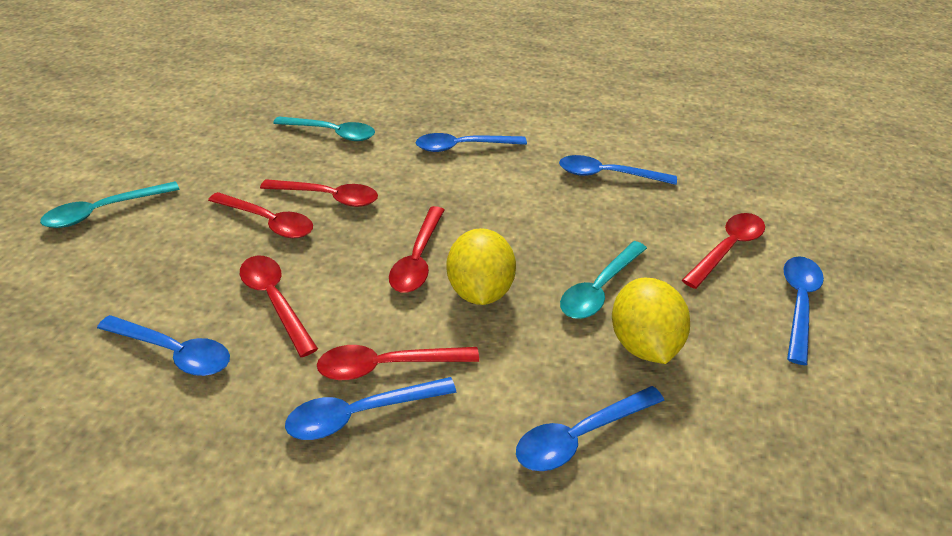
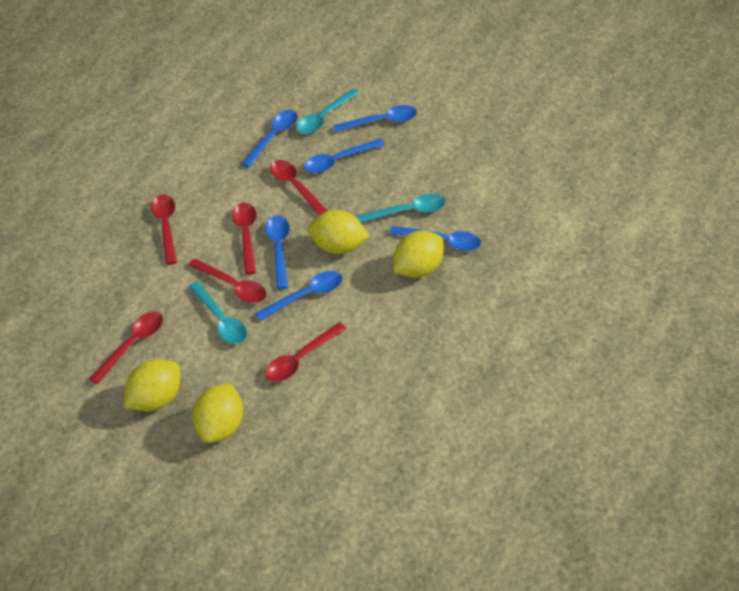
yellow lemon: [446,228,516,305] [612,277,690,364] = 2 -> [124,359,181,411] [192,383,243,443] [307,210,370,254] [394,231,444,278] = 4

